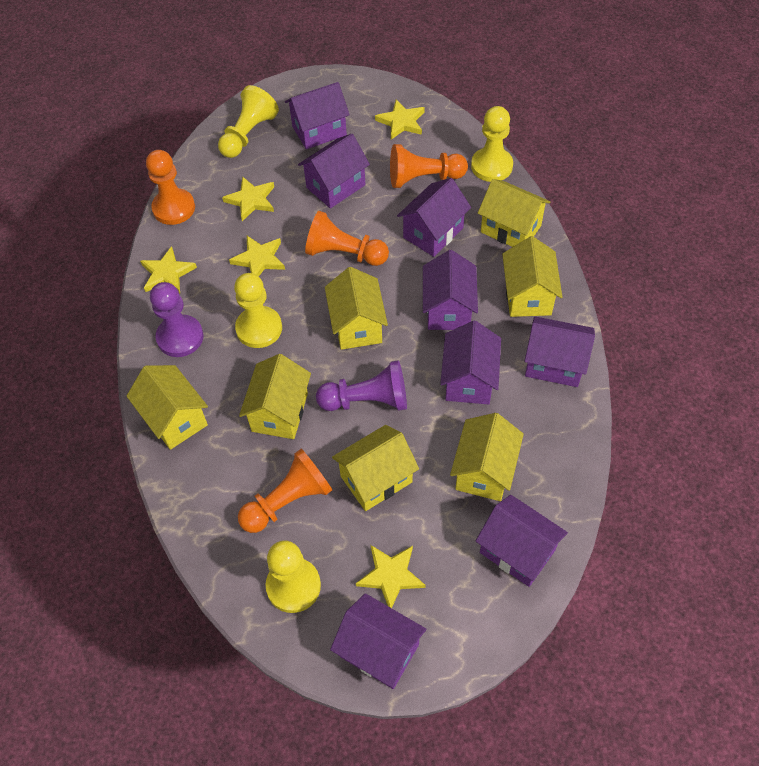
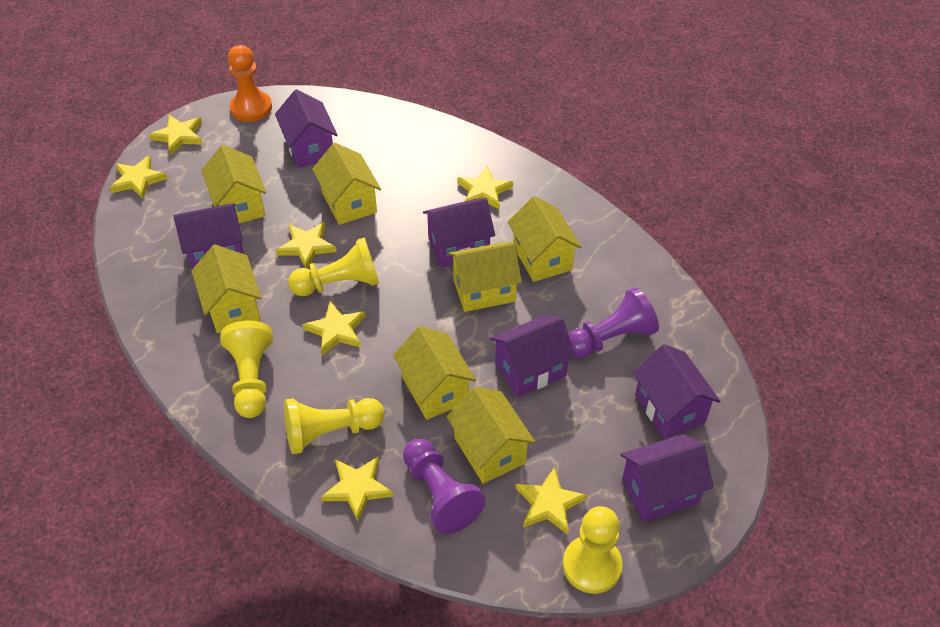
orange pawn: [146,150,195,225] [238,449,332,533] [305,211,389,266] [390,144,468,188] = 4 -> [228,45,272,122] = 1
purple house: [285,82,349,149] [298,134,370,209] [330,593,426,689] [397,178,471,257] [423,250,478,330] [440,321,501,404] [476,495,568,587] [525,316,595,387] = 8 -> [174,203,243,269] [275,89,337,168] [423,198,495,268] [490,315,576,397] [620,434,714,522] [633,344,720,439] = 6
yellow star: [140,246,197,293] [222,176,274,221] [229,236,285,276] [356,545,426,608] [375,99,425,140] = 5 -> [110,155,168,199] [149,115,203,155] [276,222,337,268] [303,301,366,355] [321,457,393,521] [457,166,513,210] [516,467,587,535] = 7

